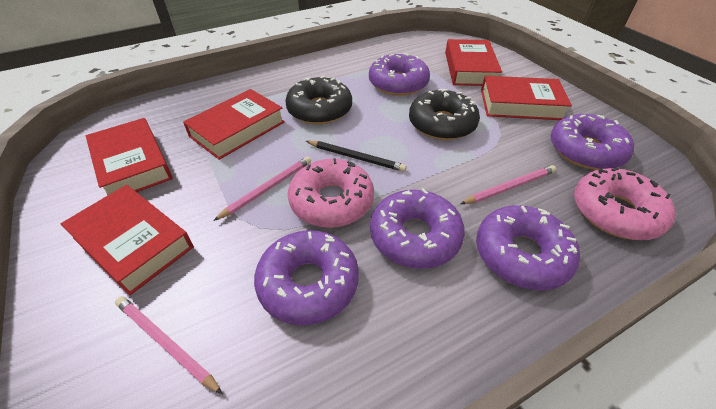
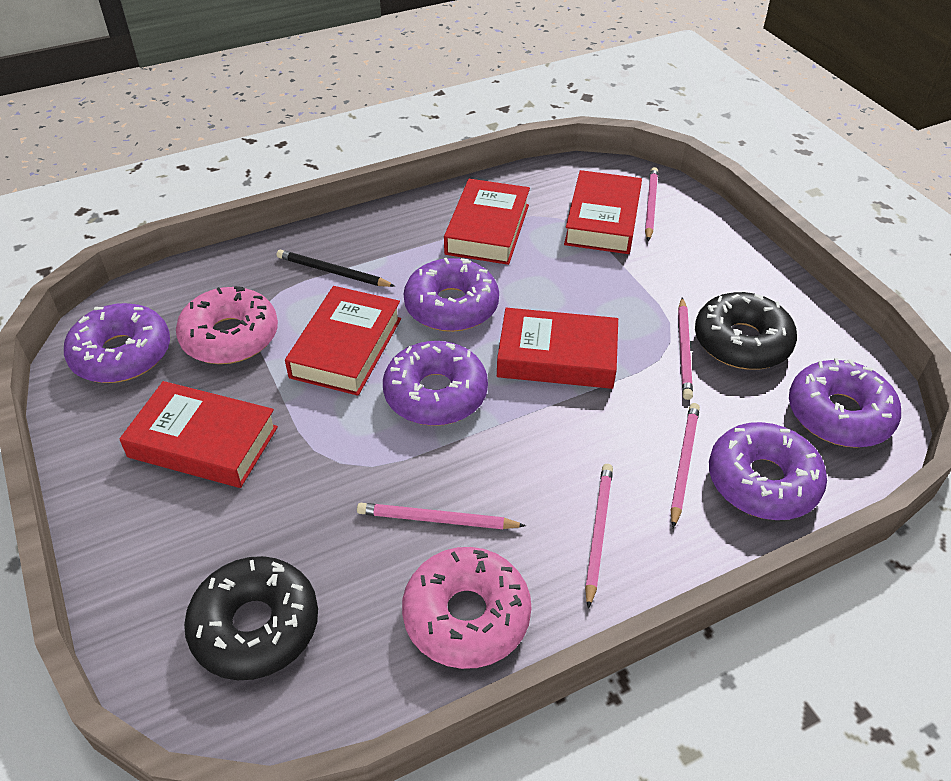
pink pencil: [115,296,223,394] [213,156,311,221] [461,165,556,204] = 3 -> [357,503,526,529] [585,464,613,609] [645,167,658,241] [671,403,700,528] [678,297,693,400] = 5

